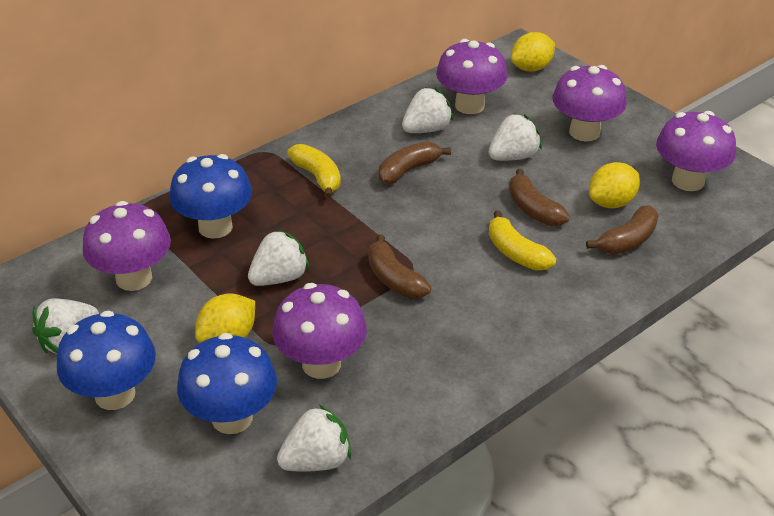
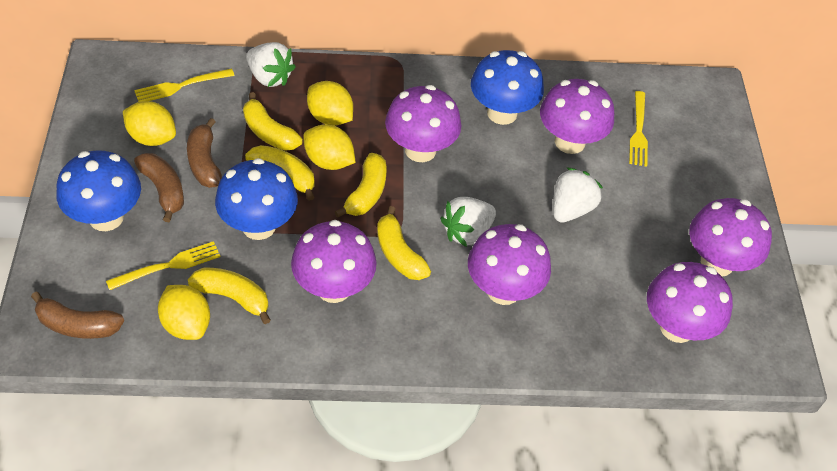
brown banana: [368,234,431,298] [379,141,451,184] [509,169,570,226] [586,205,659,254] = 4 -> [31,292,124,339] [134,153,184,222] [187,118,222,188] = 3
purple mushroom: [83,201,171,291] [272,283,367,379] [436,39,508,114] [553,65,627,141] [656,111,736,191] = 5 -> [291,220,377,303] [385,85,461,162] [468,224,551,305] [540,79,614,154] [647,262,733,343] [689,198,772,276] = 6
white strawberry: [32,298,99,354] [248,229,309,286] [277,404,351,472] [402,87,453,133] [489,113,542,161] = 5 -> [246,42,296,87] [440,197,496,247] [553,168,603,223] = 3
yellow banana: [287,144,341,198] [489,210,556,271] = 2 -> [188,268,271,324] [243,92,303,151] [245,145,315,201] [335,153,386,218] [377,206,431,280] = 5
yellow fork: none = 0 -> [106,241,221,290] [134,68,235,102] [629,91,648,167] = 3
yellow lemon: [195,293,255,343] [511,32,555,72] [589,162,640,208] = 3 -> [123,101,176,146] [158,285,210,340] [303,125,356,170] [307,81,353,126] = 4

